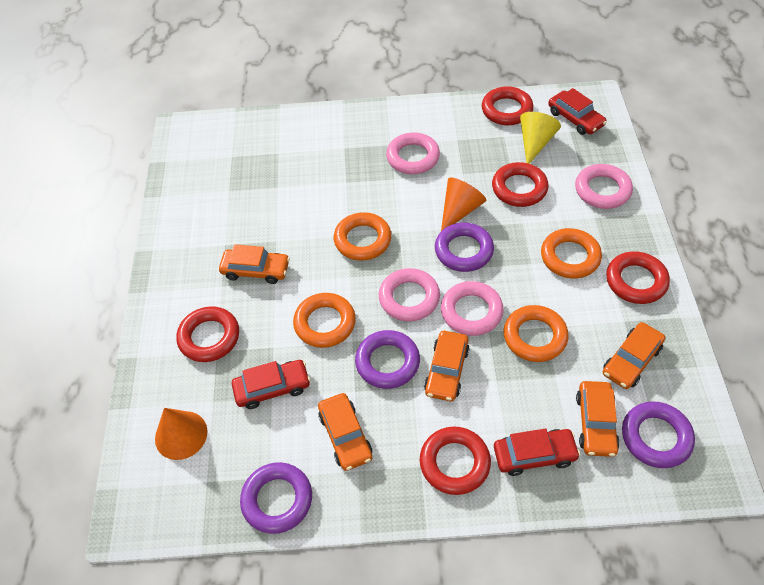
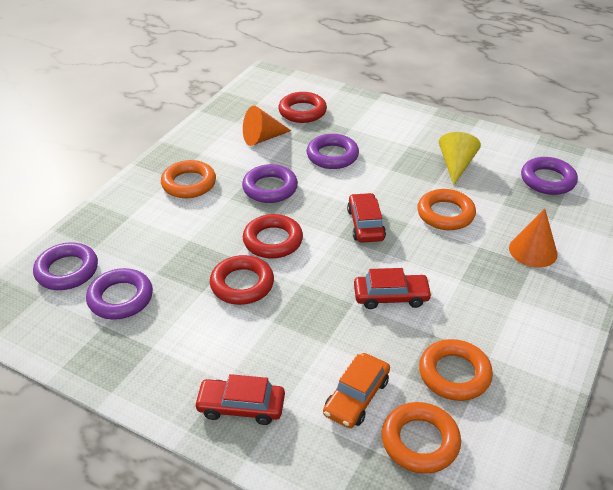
orange car: [219,244,290,284] [318,393,372,471] [424,331,470,401] [576,381,620,457] [603,322,665,389] = 5 -> [323,353,390,428] = 1
pink ring: [379,268,440,321] [386,132,440,174] [441,281,504,336] [575,164,633,209] = 4 -> none = 0
purple ring: [240,462,312,534] [355,330,420,389] [435,222,494,272] [622,401,695,468] = 4 -> [33,242,98,290] [86,268,153,320] [242,164,298,203] [307,134,359,169] [521,157,578,195] = 5
red ring: [177,306,239,362] [420,426,491,495] [482,86,533,125] [492,162,549,207] [606,251,670,304] = 5 -> [210,255,274,305] [243,214,303,259] [278,92,327,123] = 3

